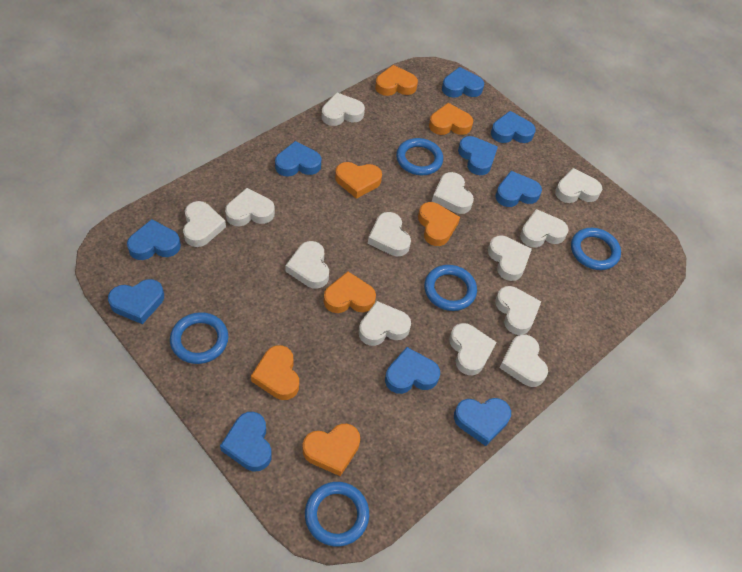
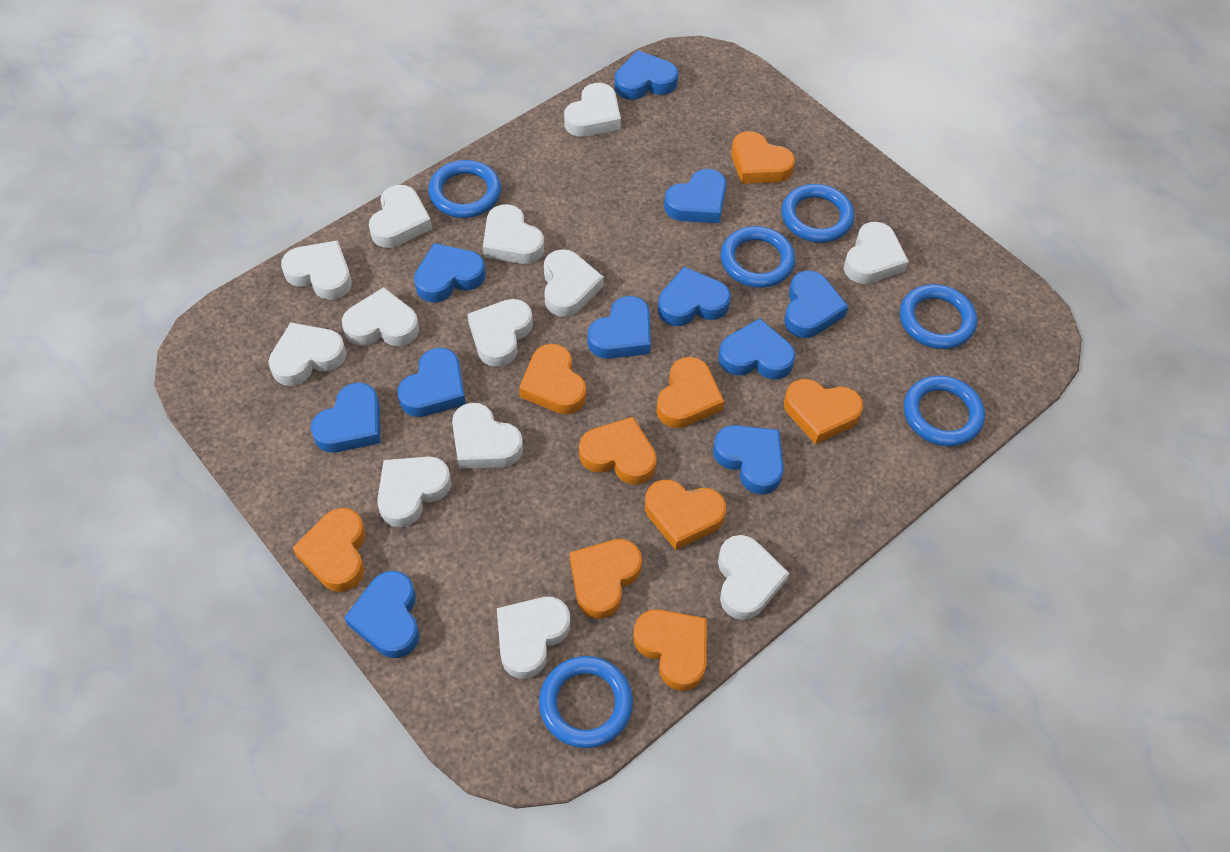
blue heart: [108,279,164,324] [127,219,181,260] [220,412,272,471] [275,141,321,177] [385,347,440,394] [442,67,484,98] [454,398,511,446] [458,136,498,175] [491,111,535,143] [495,171,542,207] = 10 -> [311,383,380,452] [344,571,420,658] [398,348,466,417] [414,243,486,303] [588,296,651,359] [615,50,678,100] [658,267,731,326] [664,169,726,223] [713,425,784,495] [718,318,796,380] [784,271,849,338] = 11
blue ring: [170,312,228,364] [305,482,369,546] [396,138,443,175] [424,265,477,311] [571,228,621,270] = 5 -> [428,160,501,218] [539,656,633,748] [721,226,795,288] [782,184,854,243] [900,284,977,349] [904,376,985,446] = 6
orange heart: [251,345,299,400] [302,424,360,476] [324,272,376,313] [335,162,382,199] [375,65,418,96] [418,202,460,246] [429,103,473,135] = 7 -> [293,508,366,592] [519,344,586,414] [570,539,642,619] [579,417,657,485] [633,609,707,691] [645,480,726,550] [656,357,724,428] [731,131,795,184] [784,379,863,444] = 9

